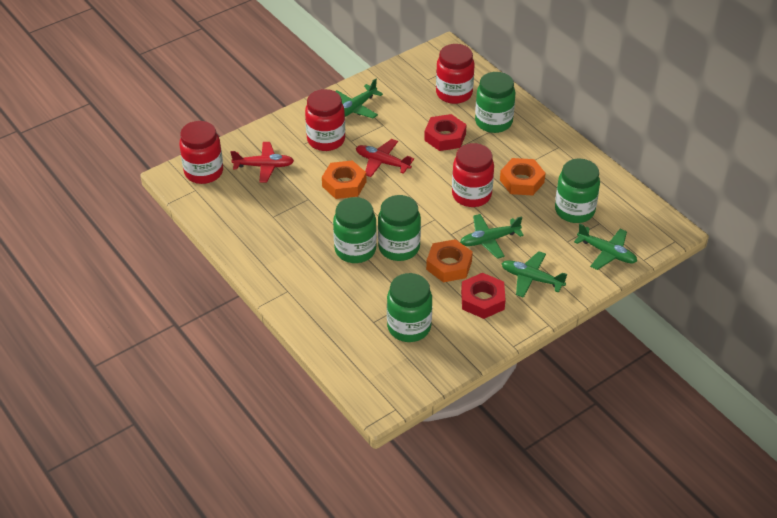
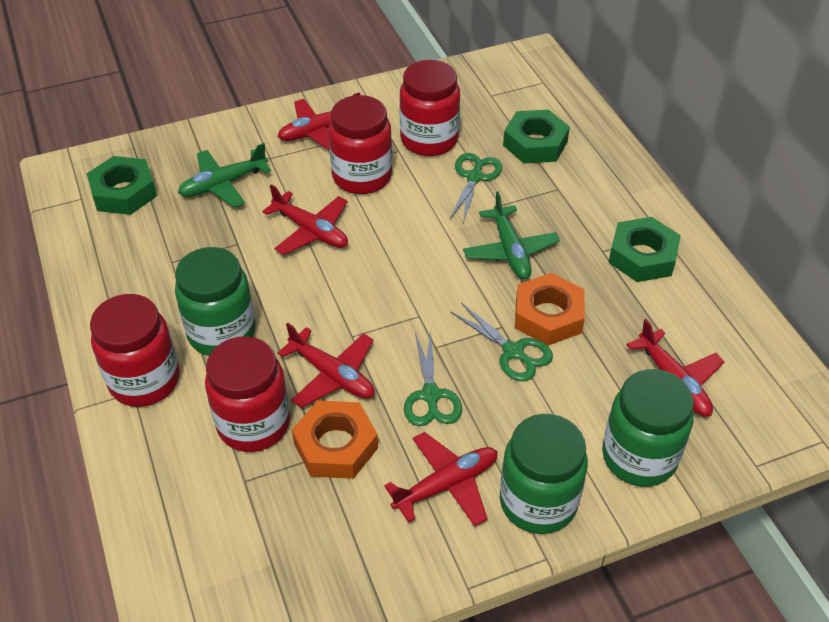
green jar: [333,197,377,263] [378,195,421,261] [387,273,432,342] [475,72,516,133] [555,159,600,223] = 5 -> [175,247,256,356] [500,414,588,534] [602,369,694,487] = 3
green nut: none = 0 -> [87,156,157,215] [503,110,570,163] [608,217,681,282] = 3
green plane: [335,78,383,118] [460,214,524,259] [501,251,567,298] [574,224,637,270] = 4 -> [178,143,271,208] [463,191,560,279] = 2
green scissors: none = 0 -> [404,330,462,426] [449,153,502,223] [451,302,553,381] = 3
orange nut: [322,160,366,199] [426,239,473,282] [500,158,546,196] = 3 -> [292,400,378,479] [515,273,585,346] = 2
red nut: [424,114,467,151] [461,273,506,319] = 2 -> none = 0
red plane: [230,142,294,183] [356,139,414,177] = 2 -> [262,184,348,255] [278,92,360,150] [278,323,375,408] [384,432,497,526] [626,319,724,417] = 5

